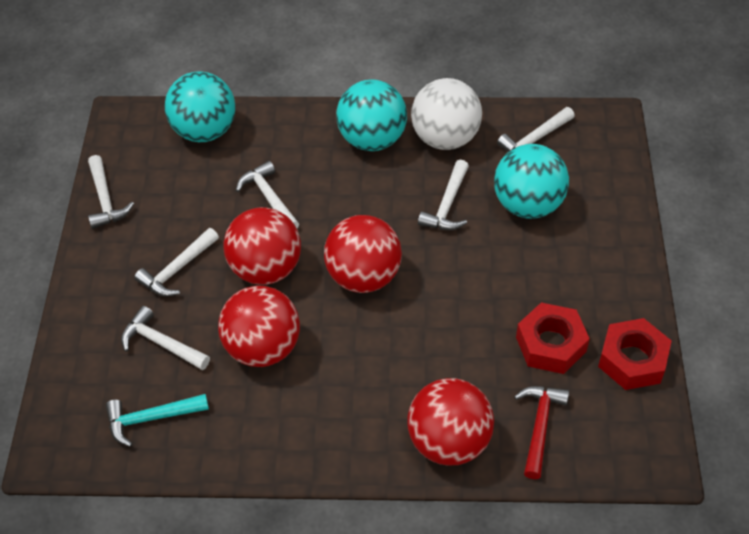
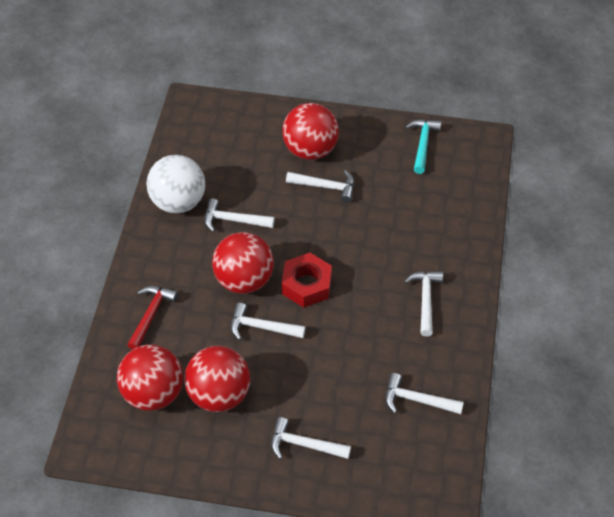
red nut: [516,302,590,374] [598,318,672,390] = 2 -> [282,253,332,308] = 1
turquoise ball: [164,71,236,142] [336,80,407,151] [494,144,569,219] = 3 -> none = 0

